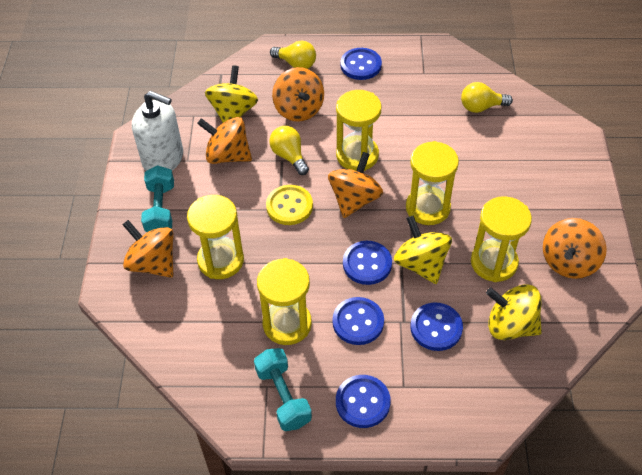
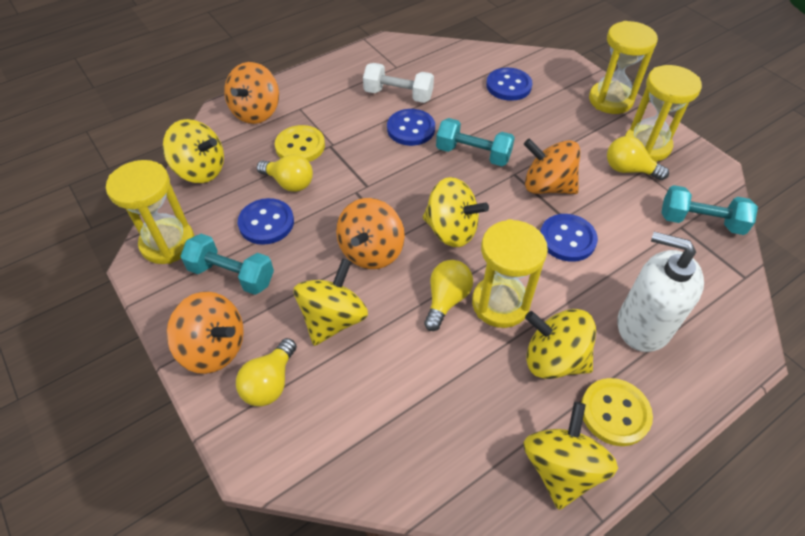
blue button: [333,297,384,345] [336,375,391,428] [341,48,382,80] [343,241,392,285] [411,303,463,351] = 5 -> [238,198,294,245] [387,109,435,146] [486,68,532,101] [540,214,598,262] = 4
orange spinning top: [122,220,174,278] [197,117,252,164] [272,67,324,122] [328,152,383,218] [543,218,607,279] = 5 -> [166,292,244,374] [224,62,279,124] [336,198,405,269] [524,138,580,194] = 4
turquoise dumbbell: [141,165,174,232] [254,348,312,431] = 2 -> [180,234,274,295] [436,118,515,166] [661,185,758,235] = 3
white dumbbell: none = 0 -> [363,63,434,103] = 1
yellow button: [266,185,313,225] = 1 -> [275,125,325,162] [581,378,653,446] = 2
yellow hourglass: [187,195,244,279] [257,258,312,345] [336,90,382,171] [406,141,459,225] [471,196,532,282] = 5 -> [106,160,194,264] [472,219,548,328] [589,21,658,114] [625,65,702,162] = 4
yellow light bulb: [269,126,309,175] [270,40,316,69] [461,82,513,113] = 3 -> [236,338,297,406] [257,154,313,192] [424,260,473,331] [607,136,669,180] = 4
yellow spinning top: [205,65,258,123] [394,216,452,284] [486,284,542,340] = 3 -> [163,119,224,183] [294,258,368,346] [423,177,489,247] [523,402,618,510] [525,309,596,379] = 5

